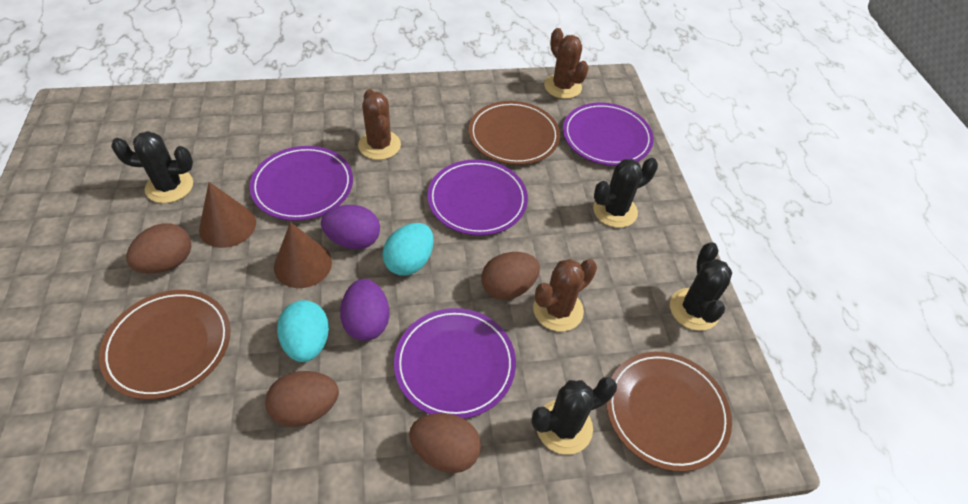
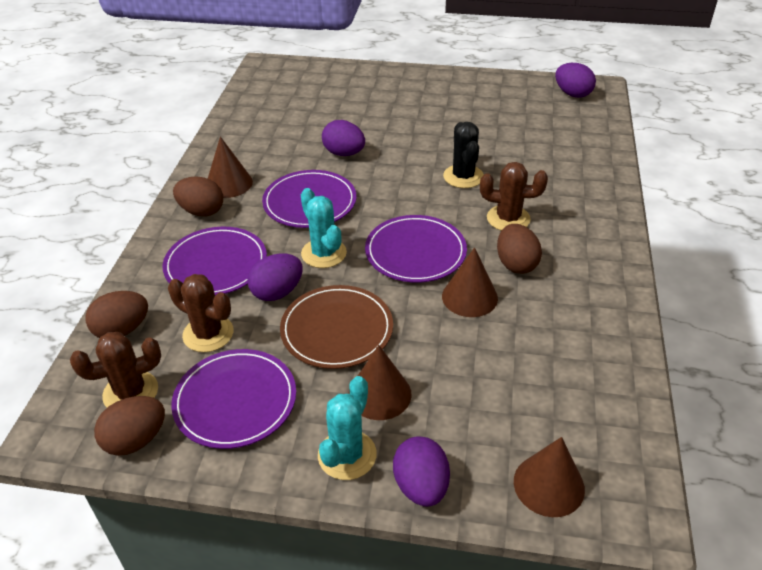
black cactus: [111,131,193,203] [531,377,617,455] [593,158,658,228] [670,242,732,331] = 4 -> [443,122,484,188] = 1
brown cone: [199,182,256,248] [274,222,332,288] = 2 -> [208,137,253,198] [349,345,412,420] [442,247,498,317] [514,437,585,517] = 4
brown plate: [99,290,230,400] [469,101,560,165] [606,352,732,472] = 3 -> [280,285,393,369] = 1
purple egg: [321,205,380,249] [340,279,389,341] = 2 -> [247,253,303,301] [322,120,365,156] [393,436,450,507] [555,63,596,98] = 4
turquoise cactus: none = 0 -> [301,188,347,268] [318,376,377,480] = 2
turquoise egg: [277,300,329,362] [382,223,434,276] = 2 -> none = 0

